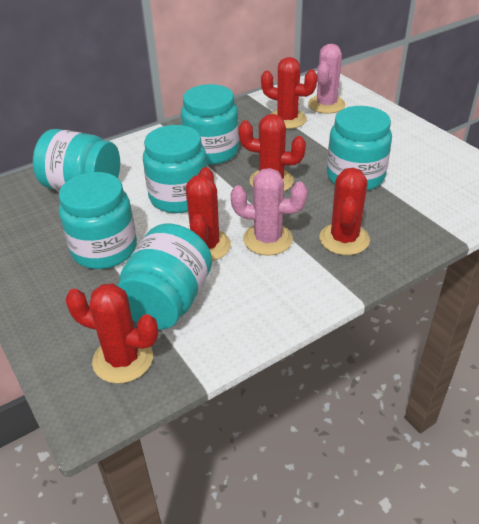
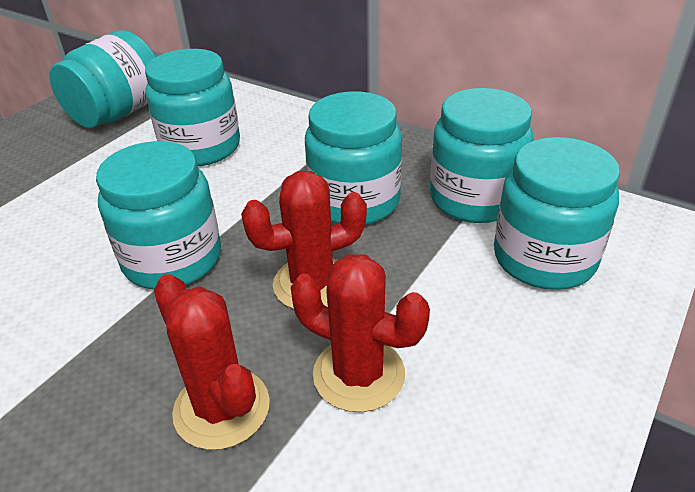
pink cactus: [231,168,307,255] [308,44,346,114] = 2 -> none = 0
red cactus: [65,283,158,384] [185,167,231,261] [238,114,306,191] [261,57,318,129] [319,168,370,255] = 5 -> [154,274,270,450] [241,171,367,309] [291,254,430,412] = 3

